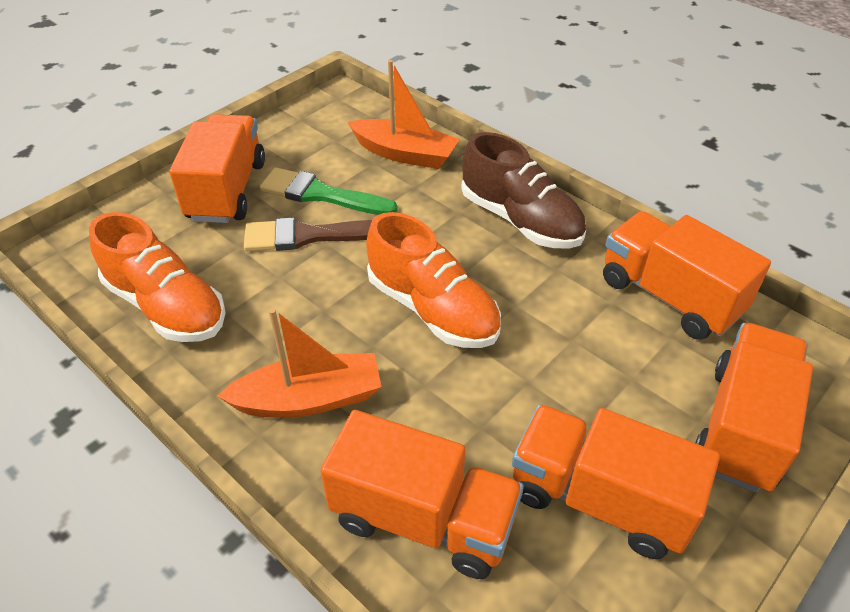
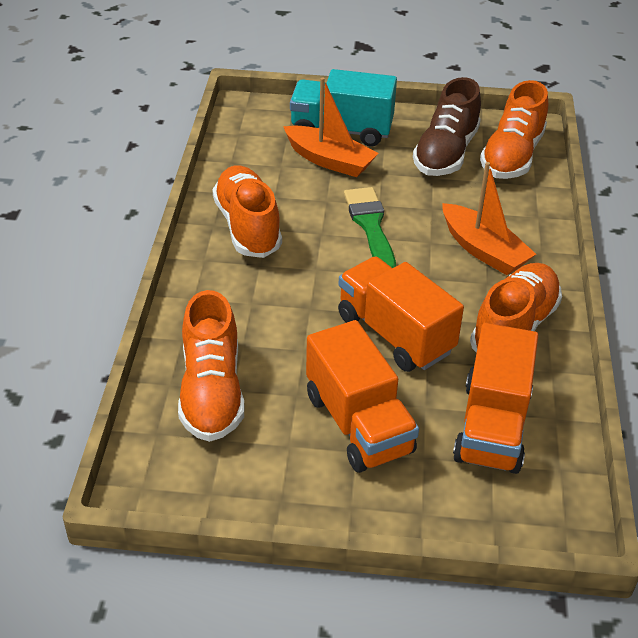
brown brush: [244,217,372,251] = 1 -> none = 0
orange shoe: [89,212,226,342] [366,212,501,348] = 2 -> [178,290,244,442] [212,166,282,258] [470,263,562,353] [480,80,548,179] = 4
orange truck: [169,114,265,223] [321,410,524,579] [512,404,720,559] [603,211,771,340] [695,323,813,493] = 5 -> [306,320,419,473] [338,256,464,372] [453,323,538,474] = 3
turquoise truck: none = 0 -> [290,69,397,147] = 1

